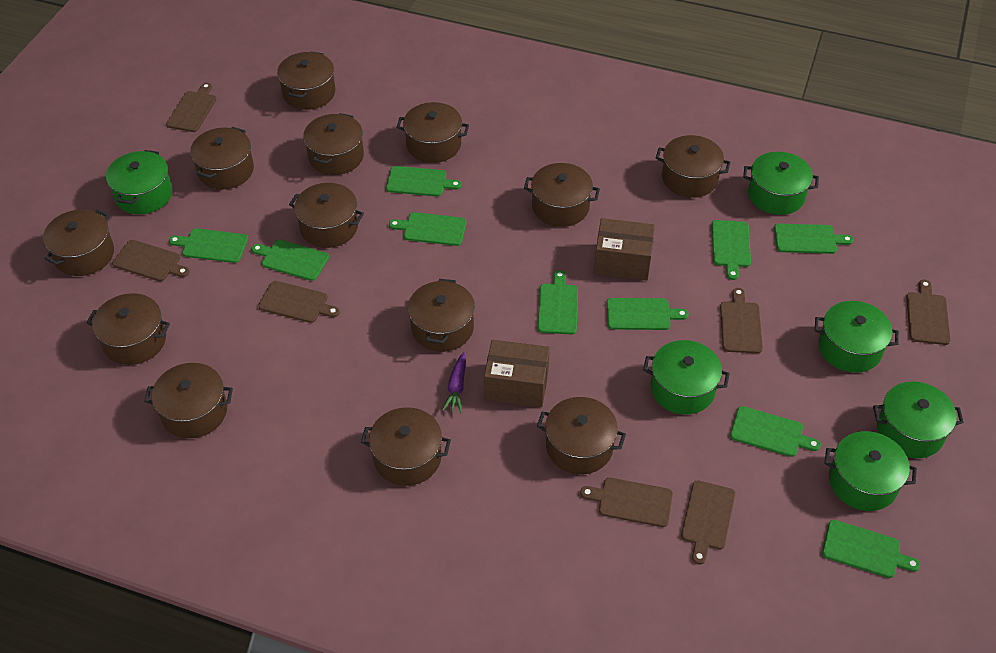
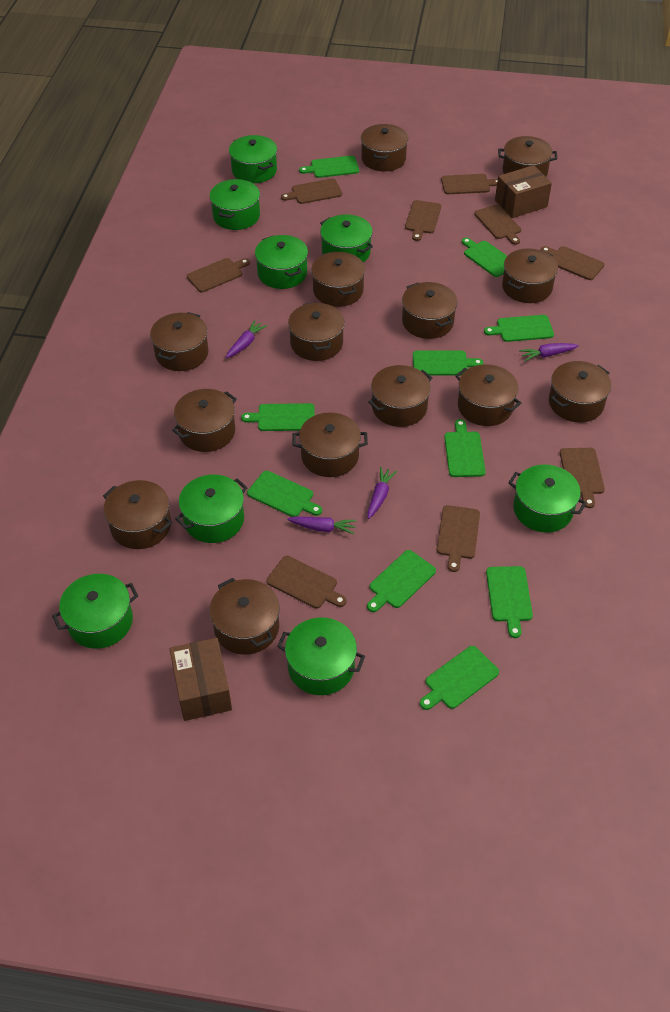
brown cutting board: [112,240,190,281] [166,83,216,132] [258,281,340,323] [580,478,673,527] [681,480,735,565] [720,288,763,353] [906,280,950,345] = 7 -> [187,258,250,292] [266,556,347,609] [281,178,342,204] [405,200,441,241] [437,505,480,572] [441,174,498,194] [474,204,521,245] [541,246,604,280] [560,448,605,508] = 9
brown pot: [43,209,114,276] [87,293,170,365] [144,363,233,438] [190,127,254,189] [277,51,335,110] [289,183,364,248] [303,113,364,175] [361,407,451,486] [396,102,469,163] [408,279,475,352] [524,163,600,227] [537,397,626,475] [656,135,730,198] = 13 -> [103,480,172,549] [150,312,208,371] [172,389,237,452] [209,578,280,655] [288,302,345,361] [292,412,368,477] [311,251,365,307] [361,124,408,172] [368,365,432,427] [402,282,458,339] [455,364,521,426] [498,136,557,176] [502,248,558,303] [549,361,611,422] = 14
green pot: [106,150,173,214] [643,340,730,414] [743,152,819,215] [814,301,899,373] [824,431,917,511] [873,382,964,458] = 6 -> [52,574,138,649] [175,474,247,543] [209,179,260,230] [229,135,277,183] [255,235,308,289] [277,618,365,695] [320,214,373,263] [508,464,587,532] = 8
purple carrot: [442,352,466,413] = 1 -> [226,320,267,358] [287,517,356,534] [368,467,397,519] [519,343,579,361] = 4

